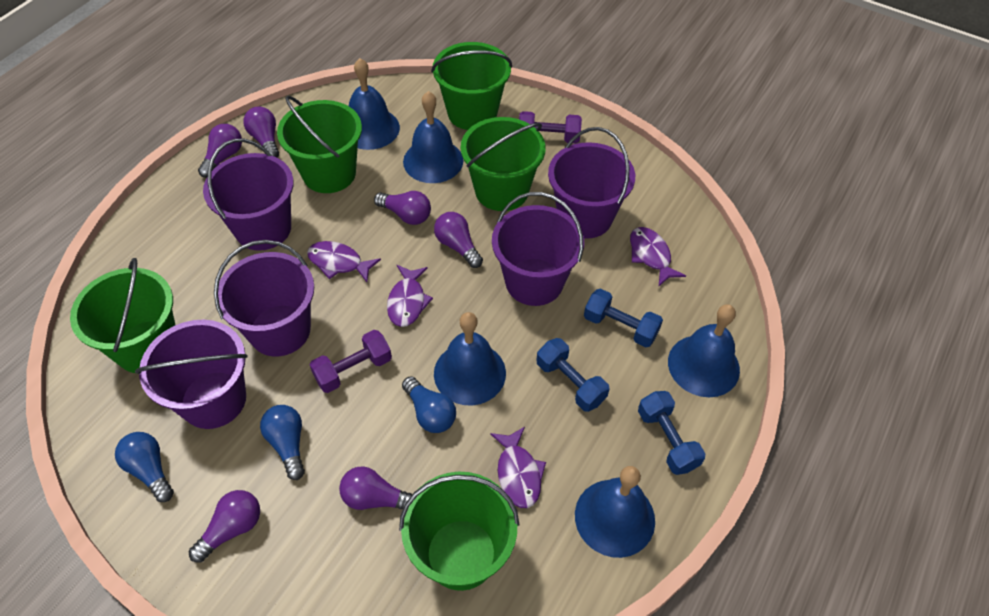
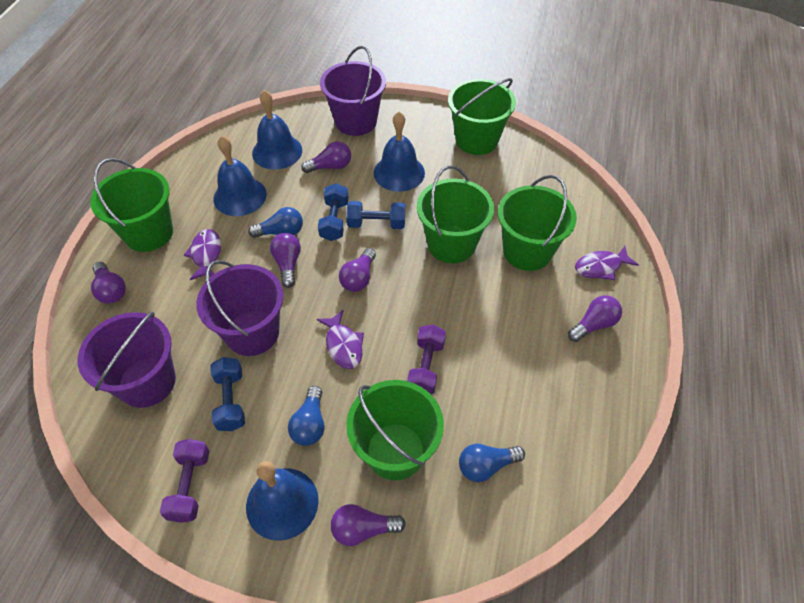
blue bell: [349,58,400,150] [403,91,463,183] [434,312,506,405] [575,466,655,558] [668,305,740,397] = 5 -> [213,136,267,216] [246,461,319,541] [252,90,302,170] [374,112,425,192] = 4
purple bucket: [135,320,248,429] [203,139,294,251] [214,240,314,357] [492,192,584,306] [548,127,635,239] = 5 -> [78,312,176,408] [196,260,284,356] [320,46,386,136] = 3
purple fish: [307,241,381,282] [387,265,433,327] [490,427,546,508] [630,227,686,286] = 4 -> [184,229,221,280] [317,310,364,369] [575,246,639,280] = 3

